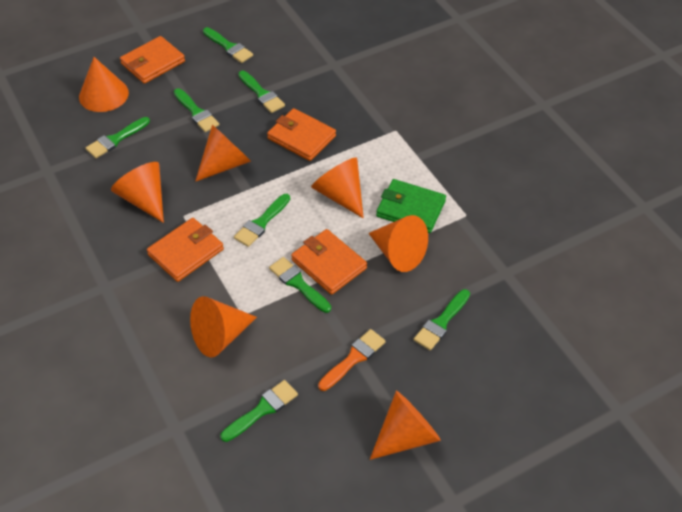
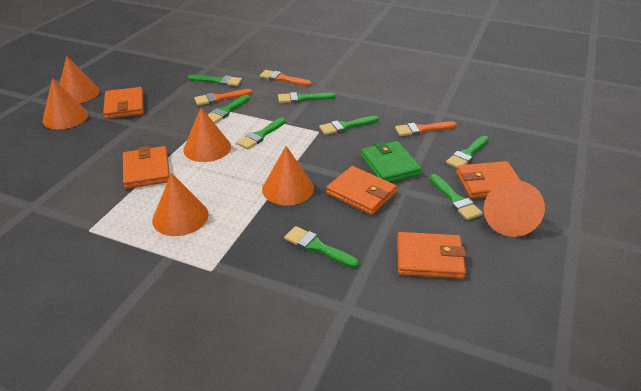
orange brush: [318,329,386,391] = 1 -> [194,89,252,106] [259,70,312,86] [395,121,457,136] = 3
orange cone: [79,57,129,112] [111,162,164,223] [190,296,257,358] [195,125,251,182] [311,157,364,218] [368,215,428,272] [370,391,441,460] = 7 -> [42,78,89,129] [60,56,100,103] [152,173,209,236] [183,107,231,162] [262,146,314,206] [484,180,545,237] = 6
orange wallet: [120,36,185,84] [147,218,224,282] [267,108,336,161] [291,229,367,295] = 4 -> [103,87,144,119] [123,146,170,189] [326,166,397,215] [397,232,466,279] [456,161,521,199] = 5

